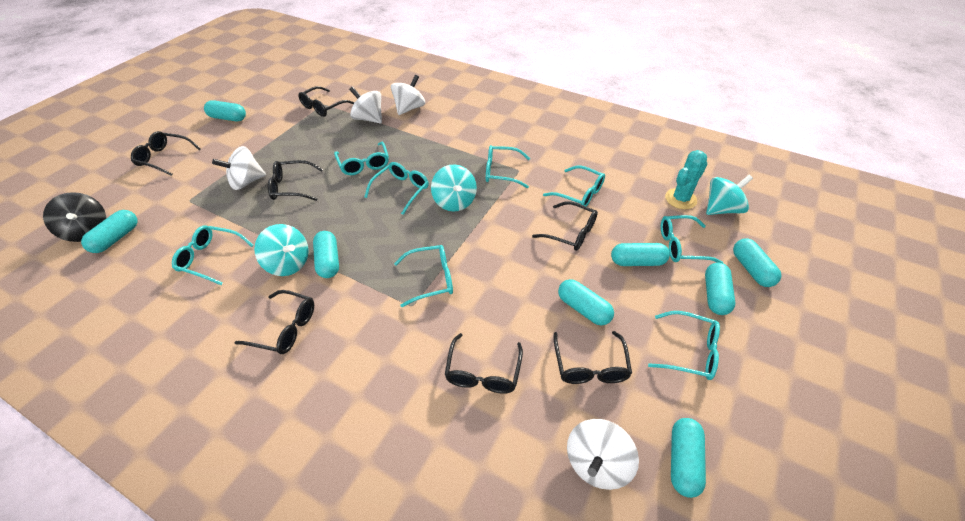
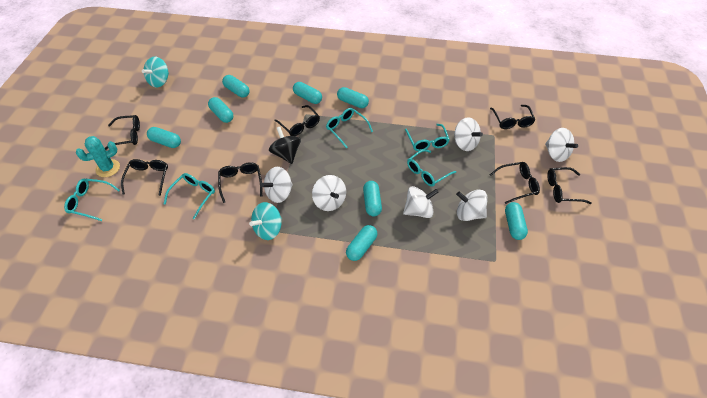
turquoise glasses: [172,225,254,285] [334,142,389,175] [365,162,429,215] [394,245,453,307] [486,145,530,188] [543,166,605,209] [648,311,720,380] [661,215,723,263] = 8 -> [64,179,120,221] [164,173,215,219] [326,108,373,149] [405,124,450,151] [407,149,456,187] = 5
turquoise spinning top: [254,224,309,276] [431,164,477,212] [706,175,753,215] = 3 -> [142,57,169,87] [249,202,282,240] = 2
white spinning top: [212,146,266,190] [349,86,382,123] [391,75,425,115] [567,419,639,490] = 4 -> [261,167,293,203] [312,175,346,211] [403,186,438,218] [454,118,483,151] [456,190,488,221] [545,128,578,162] = 6

